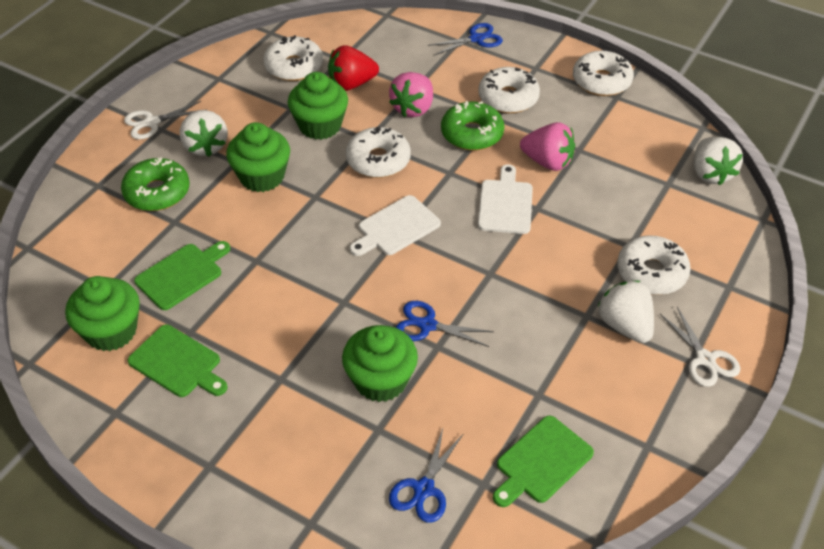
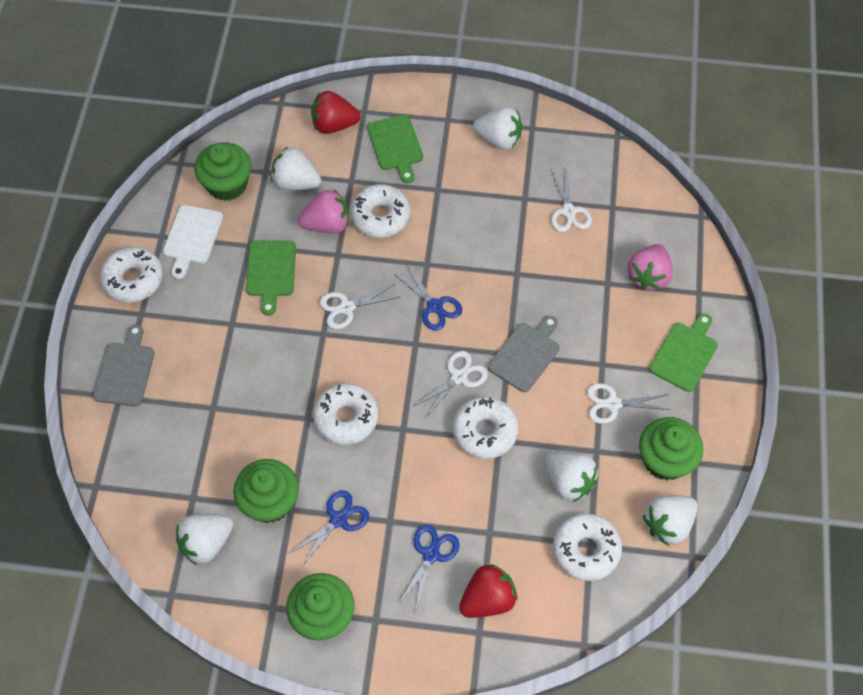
green donut: [121,158,190,211] [441,101,504,151] = 2 -> none = 0
grey cutting board: none = 0 -> [93,324,155,406] [488,316,560,392] = 2
red strawberry: [328,45,379,91] = 1 -> [311,91,361,134] [459,564,518,618] = 2
white cutting board: [350,195,441,256] [478,164,533,234] = 2 -> [163,205,223,279] = 1
white scissors: [124,101,207,140] [660,307,740,387] = 2 -> [319,284,400,329] [413,351,488,419] [551,168,592,232] [587,383,670,424] = 4
white strawberry: [180,110,228,157] [597,281,654,343] [694,137,743,186] = 3 -> [176,514,233,565] [271,147,321,190] [473,107,522,150] [545,451,598,502] [643,495,698,546] = 5

